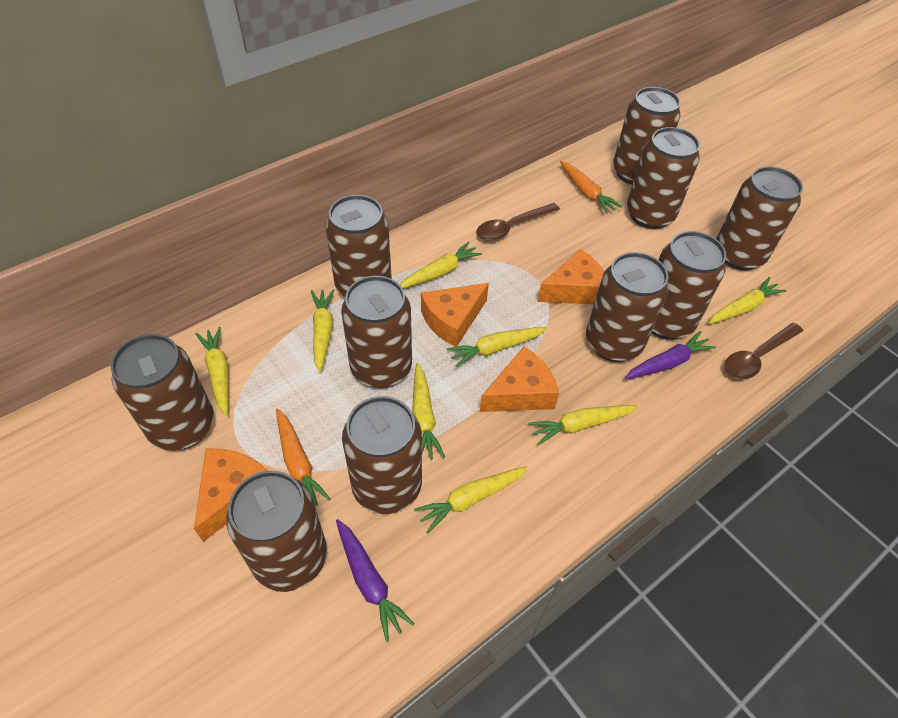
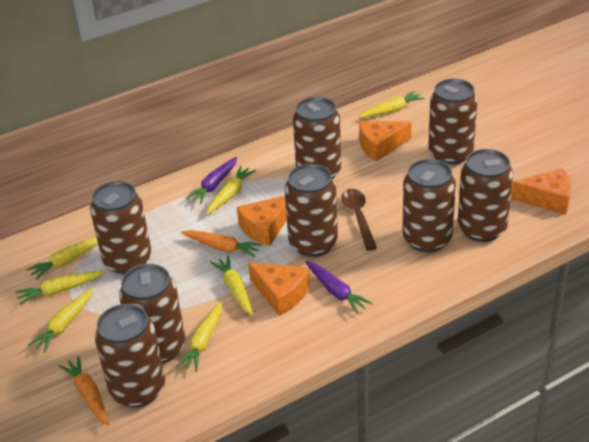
brown can: [110,334,214,450] [226,471,327,592] [325,195,392,297] [341,276,412,388] [342,396,422,514] [586,252,669,362] [613,87,680,185] [627,127,700,229] [652,231,726,340] [716,166,803,271] = 10 -> [90,181,152,274] [95,304,165,408] [119,264,185,364] [285,164,338,257] [293,97,341,179] [402,159,456,252] [428,79,478,165] [458,149,513,242] = 8
brown spoon: [476,203,560,241] [724,323,803,379] = 2 -> [341,189,377,251] = 1
yellow carrot: [196,327,229,416] [311,289,334,372] [400,242,482,288] [412,363,445,460] [414,466,528,533] [447,327,547,367] [529,405,638,445] [708,277,786,324] = 8 -> [15,270,105,305] [26,237,98,280] [28,288,93,353] [176,301,222,372] [206,166,256,215] [210,255,253,315] [358,91,424,118] = 7

